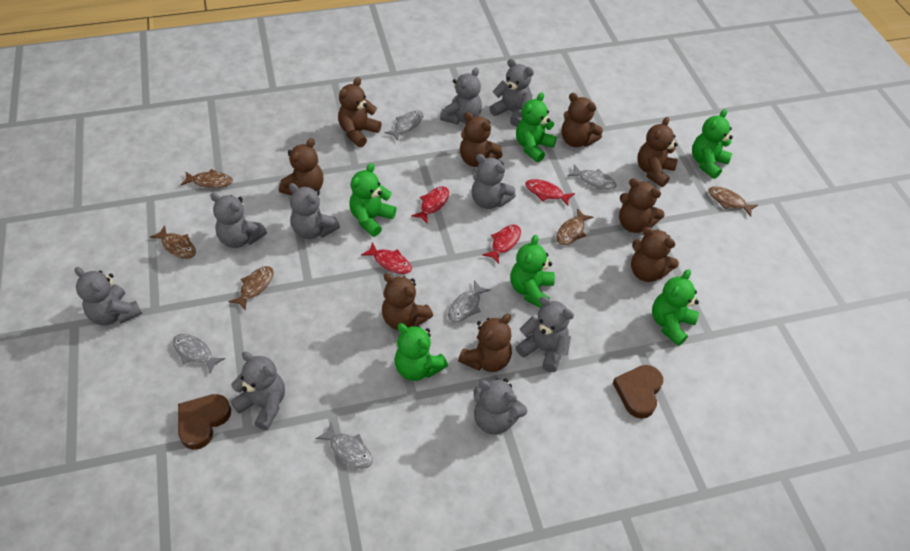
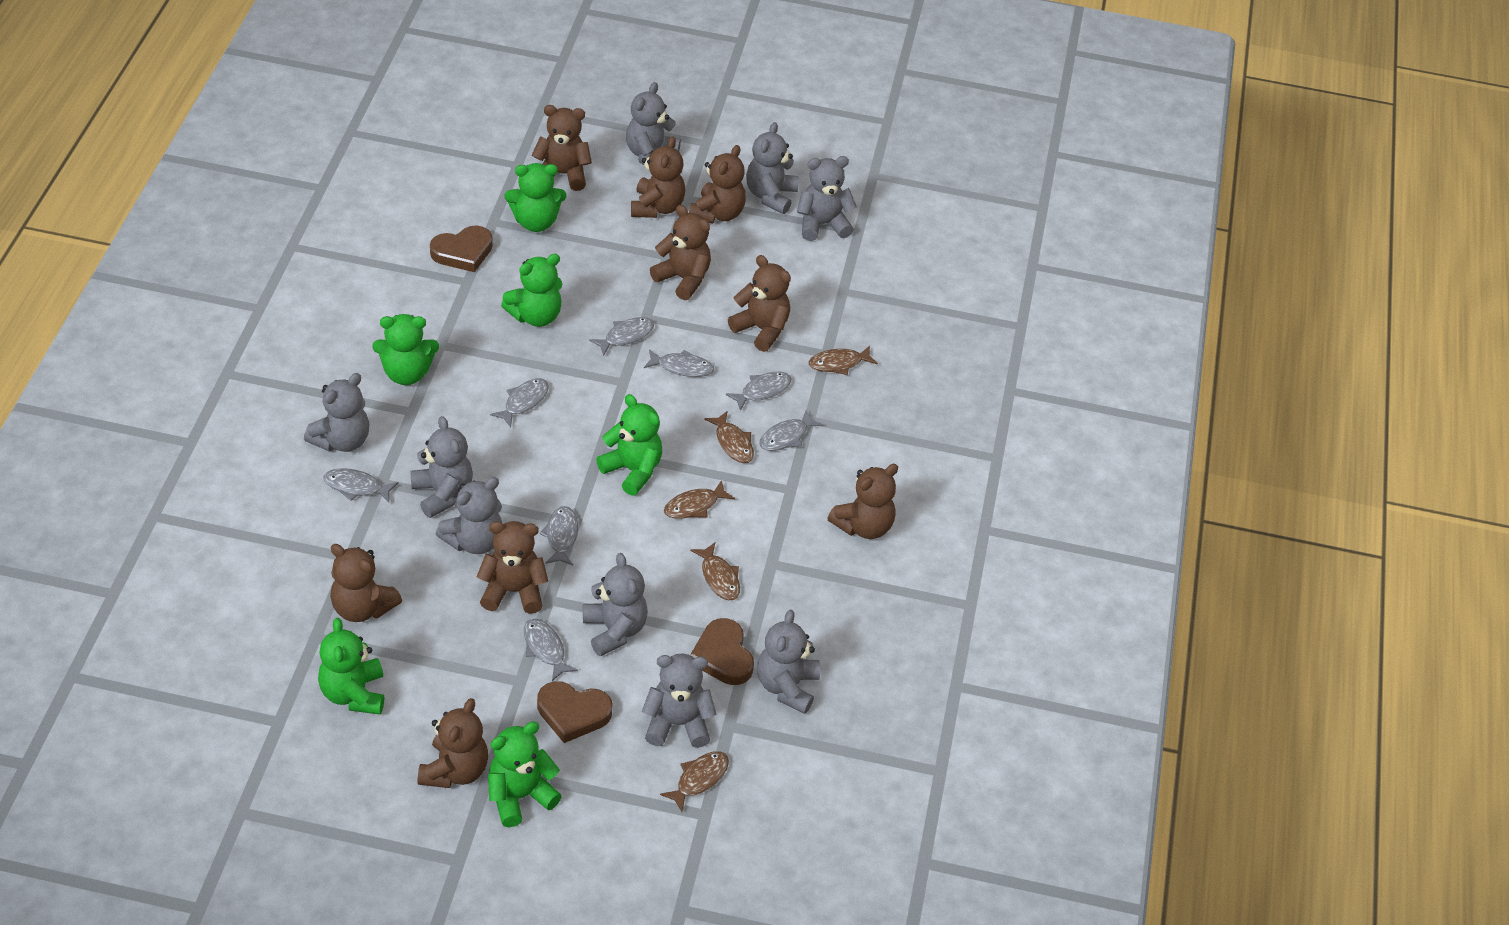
brown heart: [178,394,231,450] [613,365,663,419] = 2 -> [430,226,493,272] [537,681,613,743] [690,618,754,685] = 3
grey fish: [173,334,226,374] [315,423,372,469] [385,110,423,141] [448,280,491,322] [567,164,616,190] = 5 -> [323,468,399,502] [490,378,549,427] [524,619,578,681] [539,506,578,565] [589,317,654,356] [644,349,714,377] [726,372,791,411] [759,410,823,451] = 8
red fish: [361,242,412,274] [411,186,449,224] [482,225,521,264] [525,179,575,206] = 4 -> none = 0

